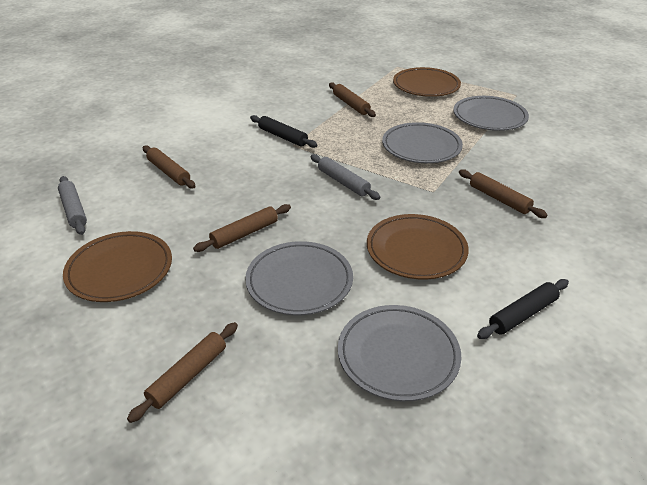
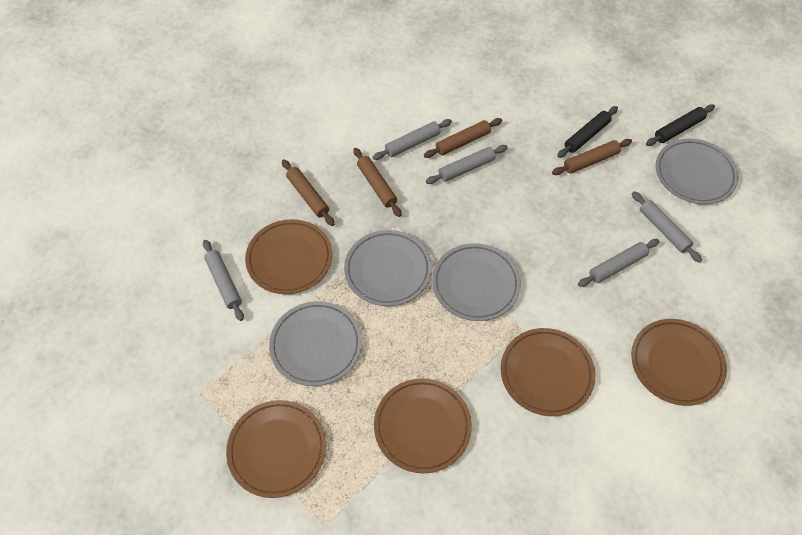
brown plate: [63,231,172,302] [367,214,469,280] [393,67,461,97] = 3 -> [226,400,326,498] [245,219,332,294] [374,378,472,473] [501,328,595,416] [631,319,727,406] = 5
brown rolling pin: [127,322,238,423] [143,145,196,189] [193,204,291,252] [329,82,376,117] [459,169,548,218] = 5 -> [282,159,334,226] [353,148,402,217] [424,118,502,158] [552,139,632,175] = 4
grey rolling pin: [58,176,87,235] [310,154,380,200] = 2 -> [203,240,244,321] [373,119,452,160] [426,145,508,184] [578,239,659,287] [632,191,702,263] = 5

